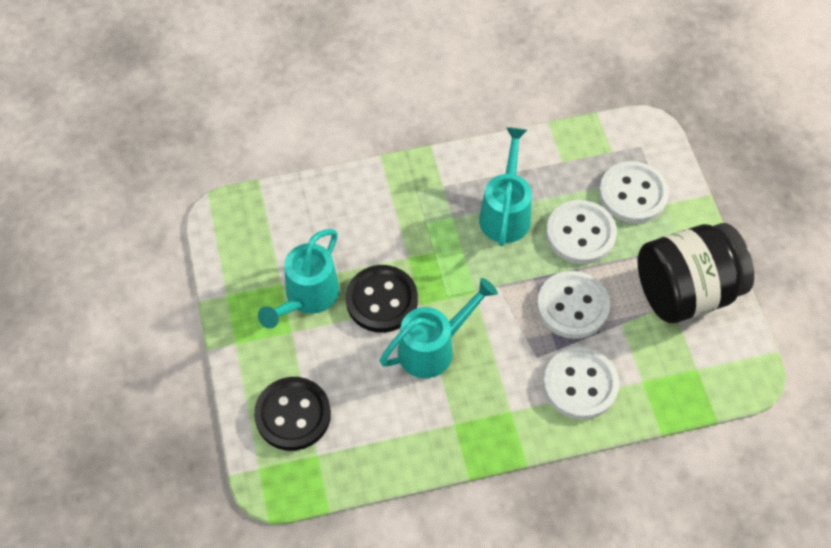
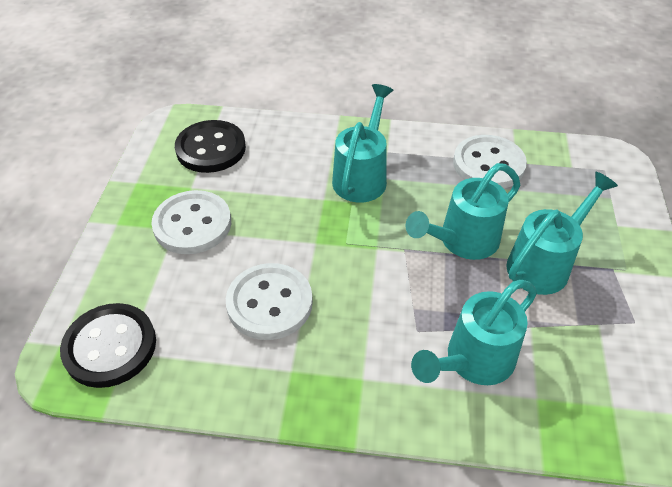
black jar: [637,223,754,323] = 1 -> none = 0
turquoise watering can: [258,229,339,329] [379,278,498,378] [479,127,532,246] = 3 -> [332,84,393,203] [406,163,520,260] [411,280,537,385] [506,172,618,295] = 4
white button: [537,271,610,339] [543,347,619,420] [546,200,617,264] [599,161,669,223] = 4 -> [151,190,231,254] [226,263,313,340] [453,135,527,189] = 3

